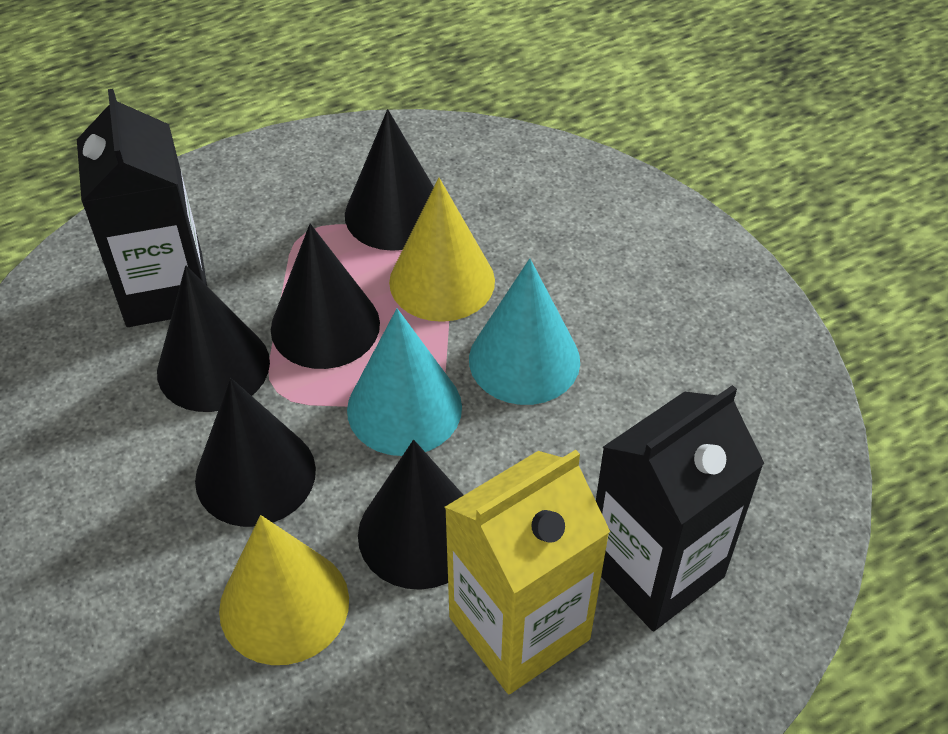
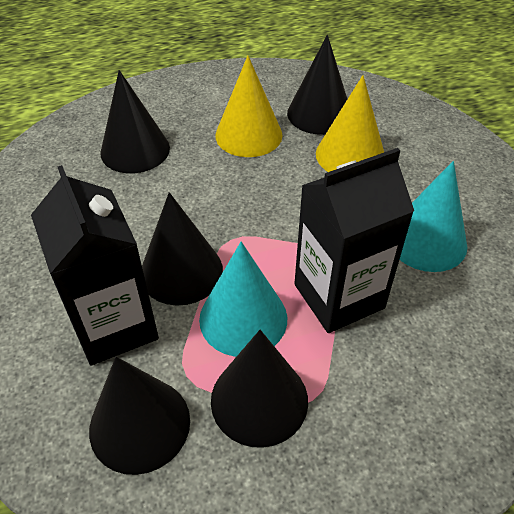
yellow carton: [445,450,610,694] = 1 -> none = 0

